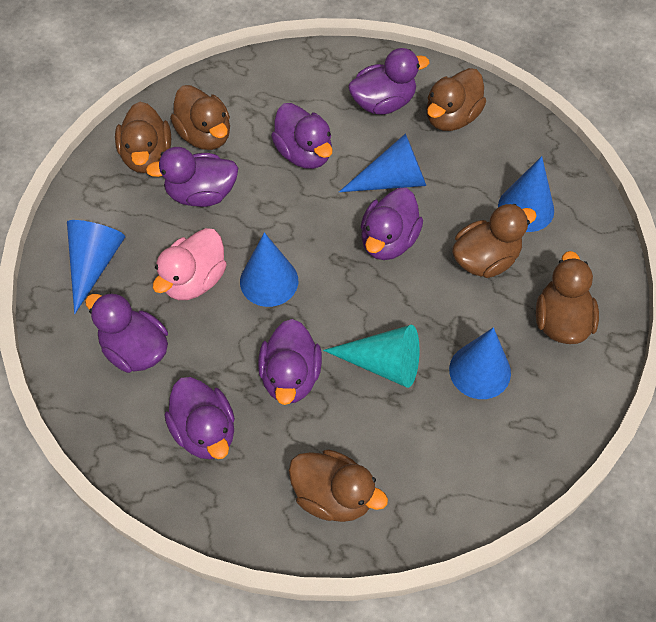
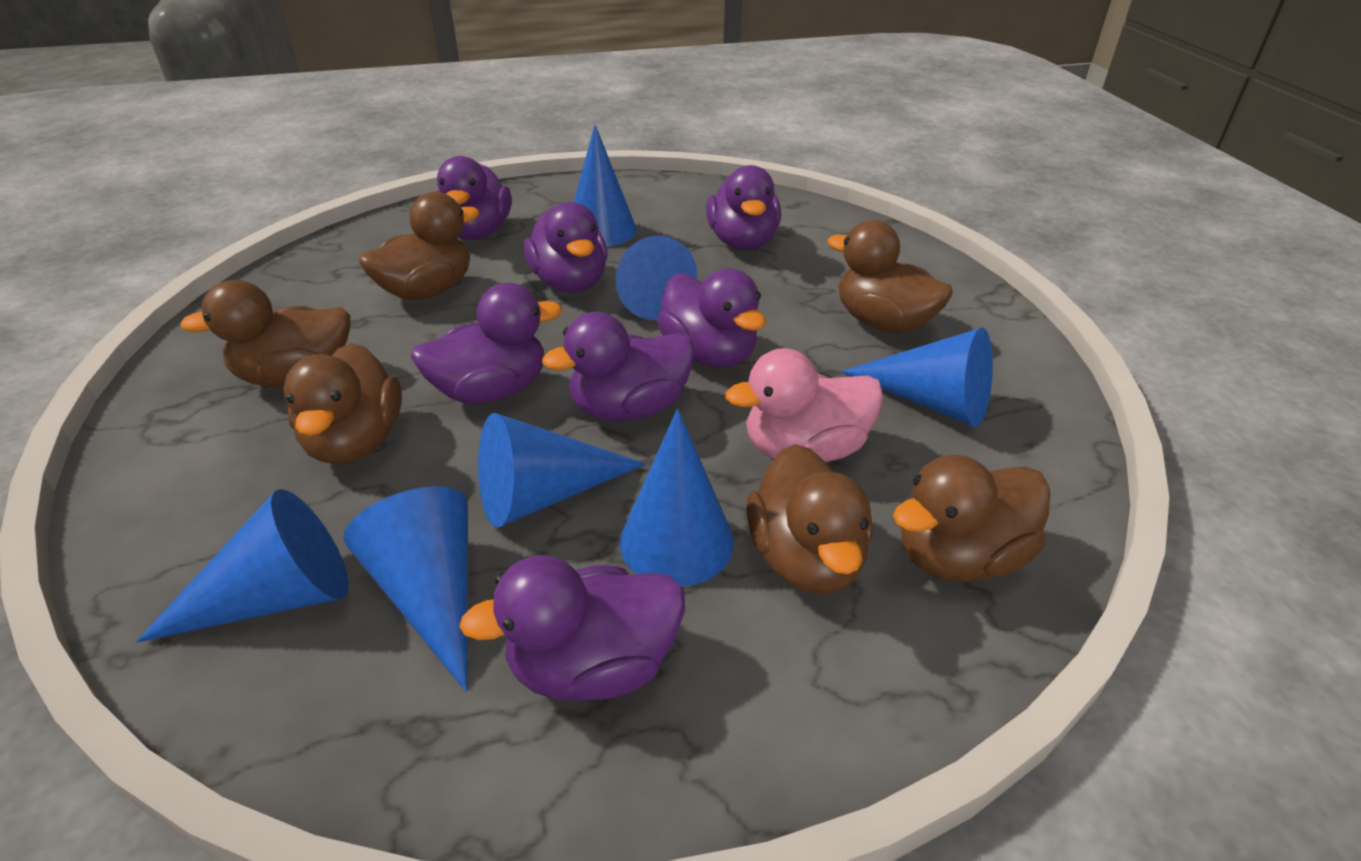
blue cone: [67,220,125,314] [240,232,298,307] [339,133,426,192] [449,327,511,399] [498,156,554,232] = 5 -> [136,489,349,643] [344,486,468,692] [478,413,646,528] [574,125,637,247] [615,236,697,320] [620,409,734,587] [841,328,993,427] = 7
turquoise cone: [323,325,419,388] = 1 -> none = 0

